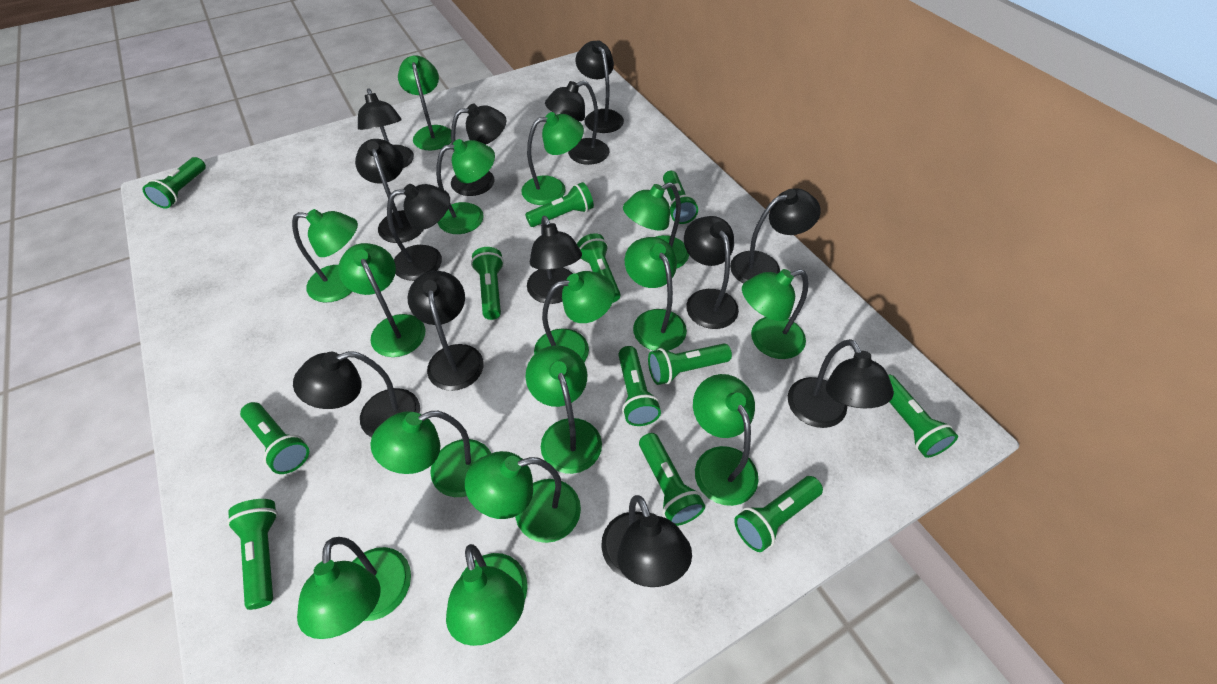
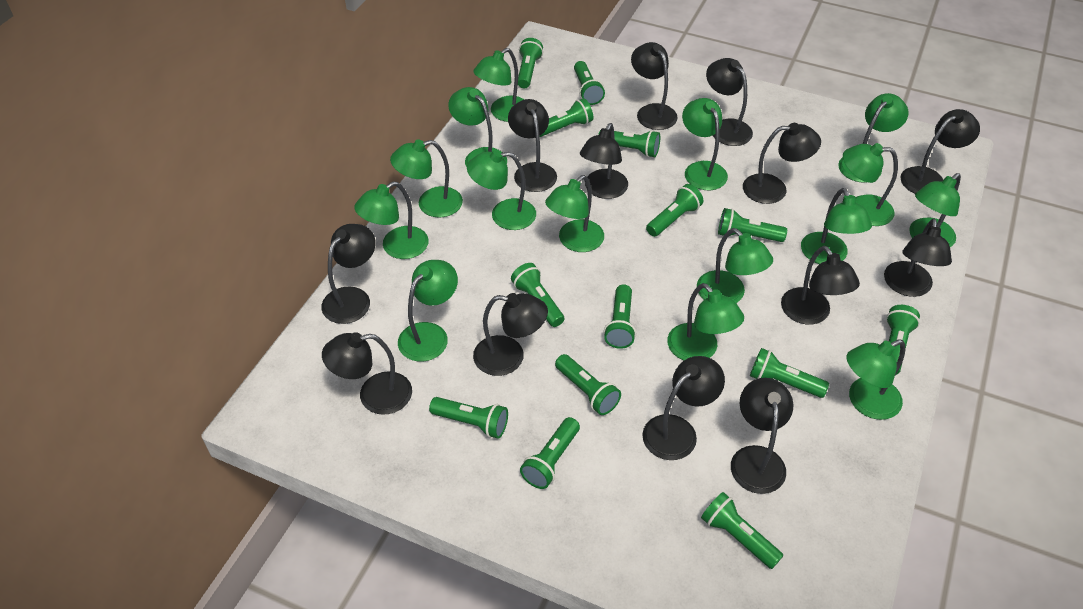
green flashlight: [142,157,206,209] [227,499,278,610] [240,402,309,474] [471,247,504,320] [525,182,594,227] [577,233,621,303] [618,346,661,426] [639,433,705,526] [648,343,732,385] [663,171,698,224] [734,476,823,552] [888,375,958,458] = 12 -> [429,397,508,439] [511,263,565,327] [518,38,543,88] [520,417,580,489] [540,98,593,137] [555,354,621,415] [574,61,605,105] [598,130,660,157] [604,284,636,349] [646,184,703,237] [701,492,784,569] [718,208,787,242] [750,348,829,398] [886,305,920,375] = 14

